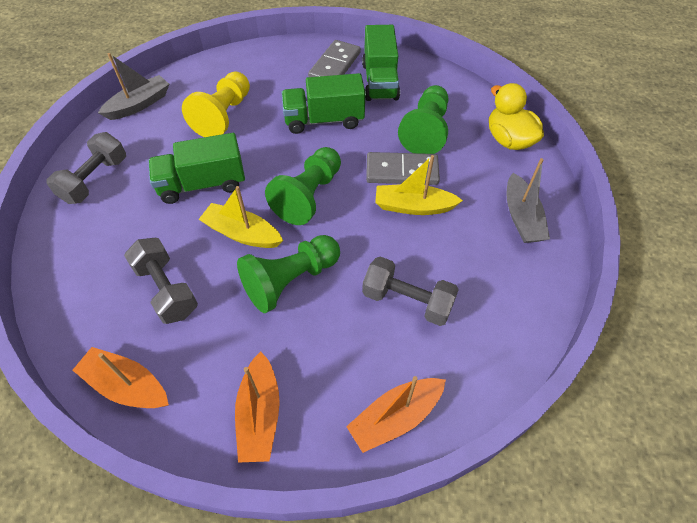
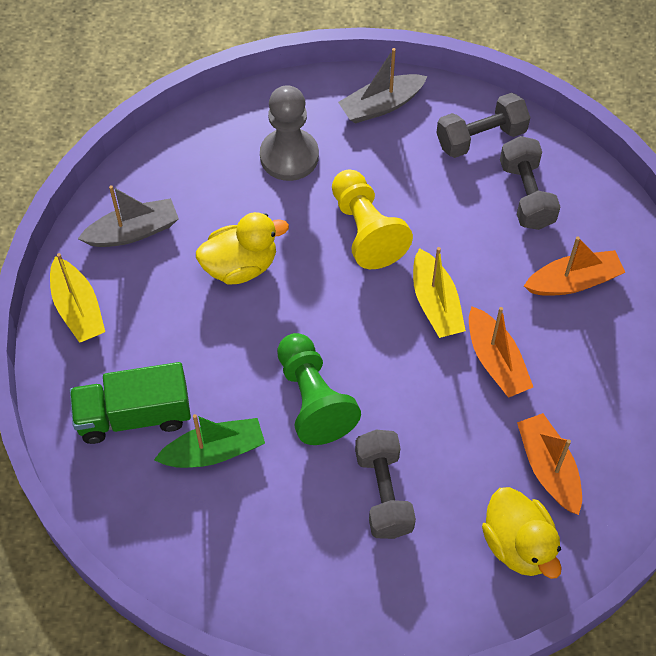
green boat: none = 0 -> [154,414,265,468] = 1
green pawn: [237,235,340,313] [265,147,341,225] [398,85,448,154] = 3 -> [277,333,361,445] = 1
green truck: [149,133,245,204] [281,73,366,134] [362,25,400,101] = 3 -> [70,362,191,444] = 1
grey domino: [308,40,361,77] [366,152,440,185] = 2 -> none = 0
grey pawn: none = 0 -> [260,85,319,181] = 1
yellow duck: [489,83,544,150] = 1 -> [196,212,289,285] [482,487,562,579] = 2

